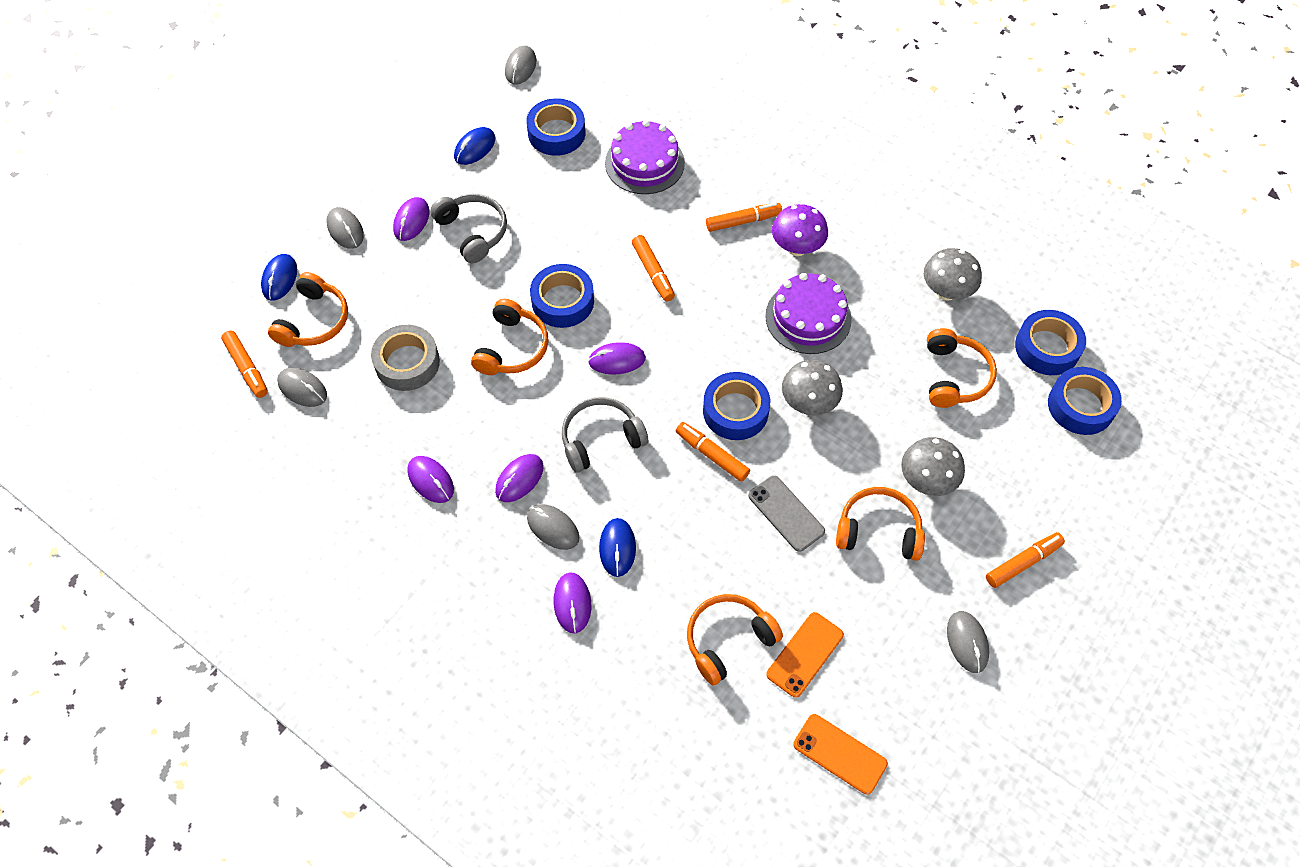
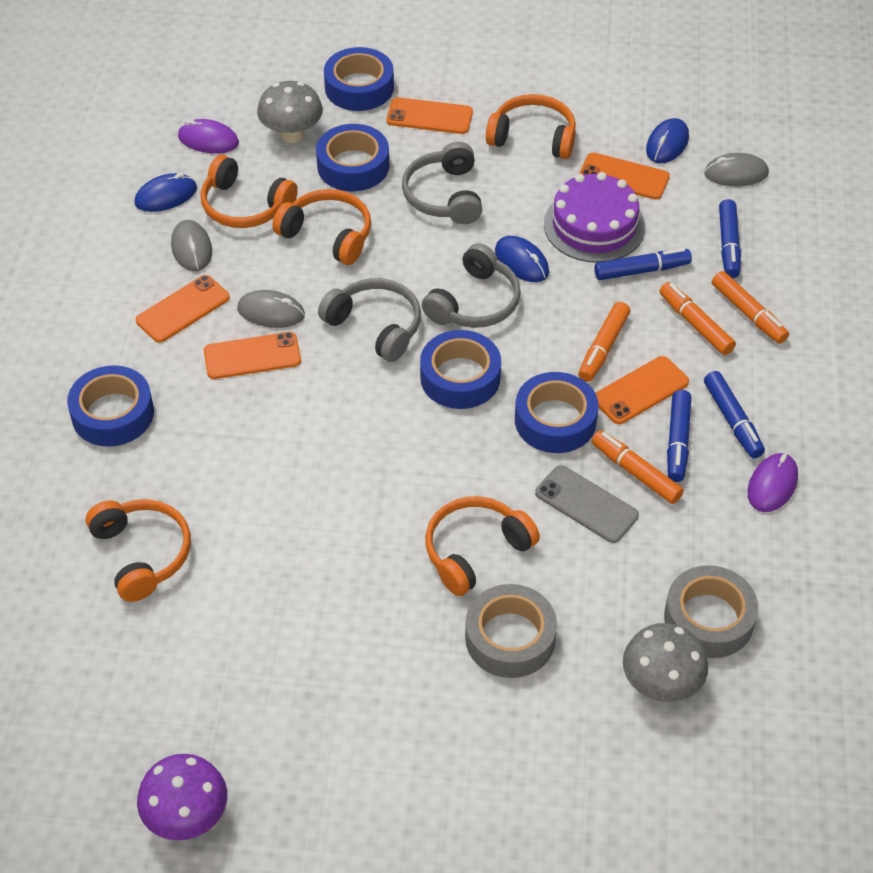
blue marker: none = 0 -> [594,248,692,280] [667,390,691,482] [704,371,765,458] [719,199,741,278] = 4
grey headphones: [430,194,507,263] [562,397,648,473] = 2 -> [318,278,421,362] [402,142,482,224] [422,243,521,328] = 3
grey mouse: [277,367,327,407] [327,207,364,249] [505,45,536,85] [527,504,579,550] [947,611,989,673] = 5 -> [171,220,212,271] [237,290,305,328] [704,153,769,187] = 3
grey mushroom: [782,360,843,415] [901,437,965,496] [924,248,982,301] = 3 -> [257,81,323,143] [623,623,708,702] = 2
grey tape: [371,325,440,391] = 1 -> [465,584,557,678] [664,565,758,658] = 2
orange marker: [221,330,268,398] [632,235,675,302] [676,422,750,482] [706,203,782,232] [986,532,1065,588] = 5 -> [578,302,630,382] [592,430,684,504] [659,282,736,355] [712,271,789,344] = 4
orange phone: [766,612,844,698] [793,714,888,795] = 2 -> [136,275,230,343] [204,332,301,379] [386,97,473,134] [579,153,670,200] [595,356,689,424] = 5
purple cake: [605,120,685,194] [765,273,852,354] = 2 -> [544,172,645,263] = 1
purple mouse: [393,197,430,241] [408,456,454,503] [495,454,544,502] [554,572,591,633] [588,342,646,374] = 5 -> [178,119,239,154] [748,453,798,512] = 2

